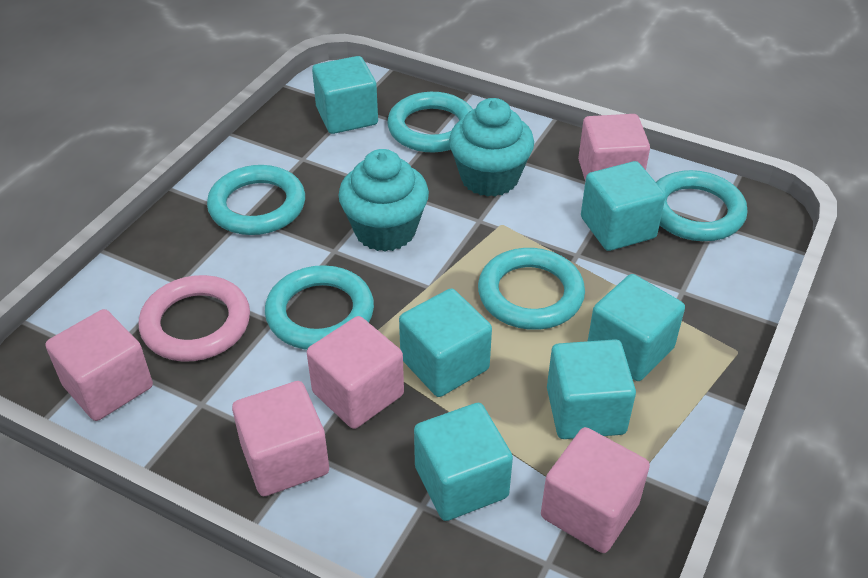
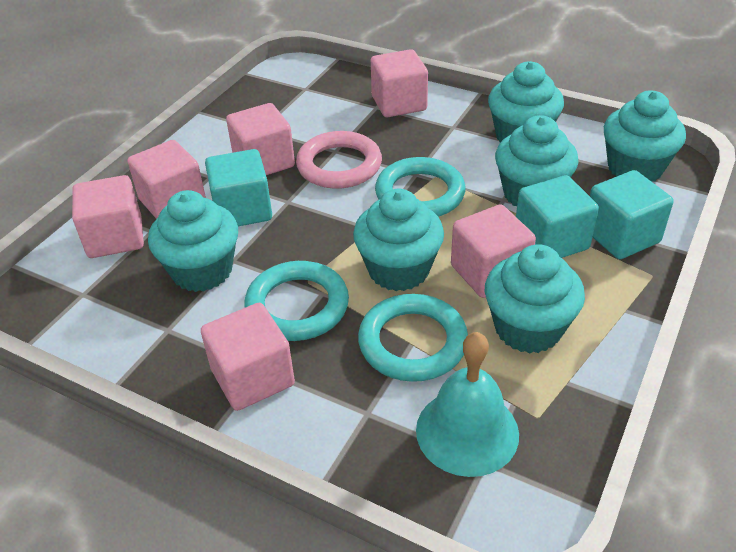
pink cube: [45,309,153,421] [232,381,329,496] [307,316,404,429] [541,427,650,553] [578,114,650,180] = 5 -> [72,175,144,258] [127,140,206,219] [201,303,295,411] [226,103,295,175] [371,49,428,117] [451,204,536,298] = 6
turquoise bell: none = 0 -> [416,332,519,477] = 1
turquoise cube: [312,56,378,134] [399,289,492,397] [414,403,513,521] [547,339,636,439] [581,161,666,251] [588,274,685,381] = 6 -> [205,149,272,226] [516,175,599,258] [590,170,674,259] = 3
turquoise cupcake: [338,149,429,252] [449,98,534,197] = 2 -> [148,190,238,292] [353,189,444,291] [485,244,585,354] [488,61,564,143] [495,115,579,206] [604,91,686,181] = 6
turquoise ring: [207,165,305,235] [265,265,374,350] [387,92,473,153] [478,248,585,330] [656,170,747,241] = 5 -> [244,261,349,341] [358,294,468,382] [375,157,466,217] = 3

